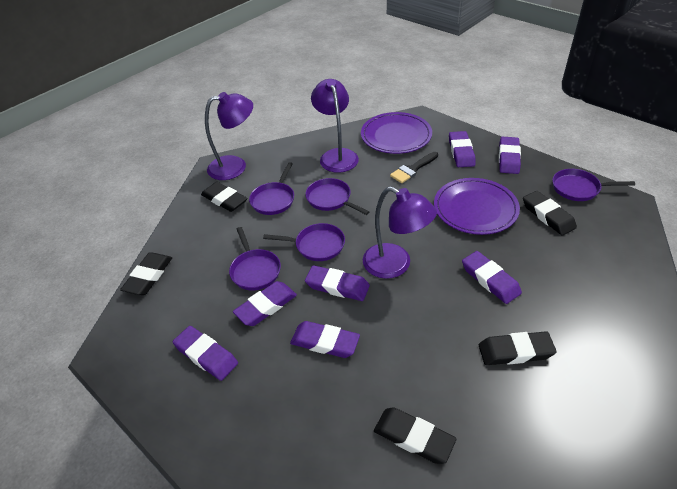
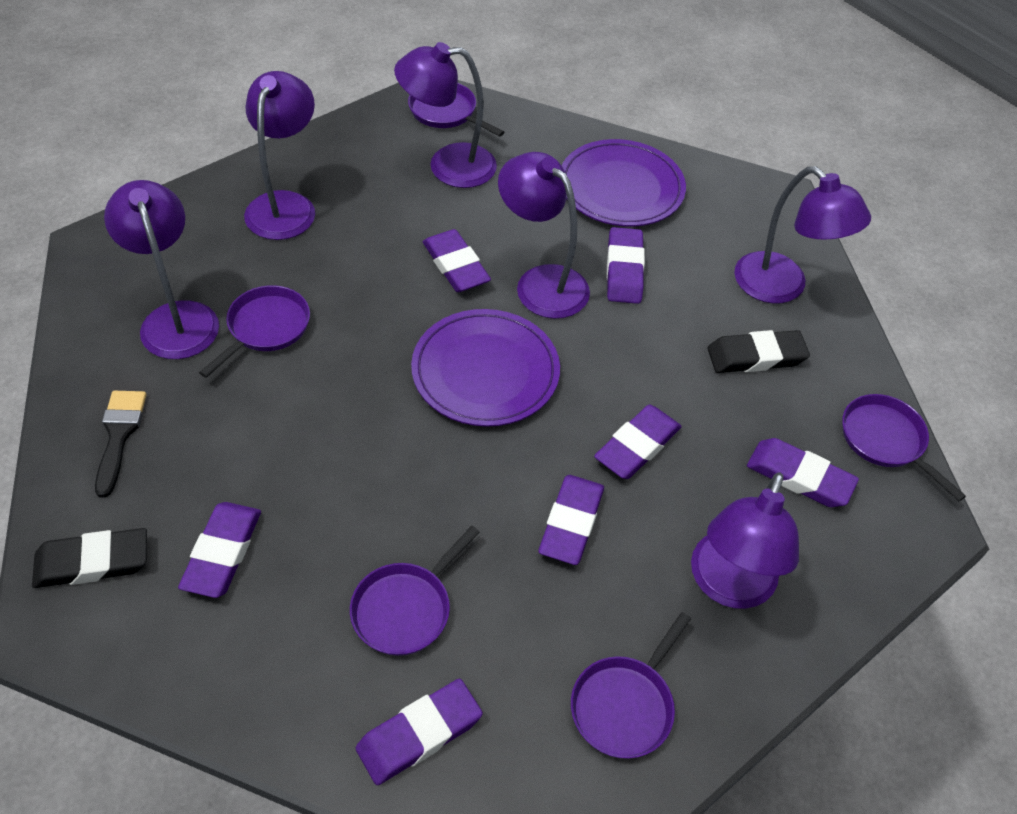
black eraser: [120,252,172,295] [201,182,247,212] [374,408,456,464] [479,331,557,365] [523,191,577,236] = 5 -> [32,528,147,588] [707,330,810,373] = 2
purple lamp: [205,92,253,180] [311,79,359,173] [362,186,437,279] = 3 -> [104,180,219,359] [244,71,315,240] [394,42,497,188] [498,152,590,319] [691,472,799,609] [734,166,871,303] = 6

